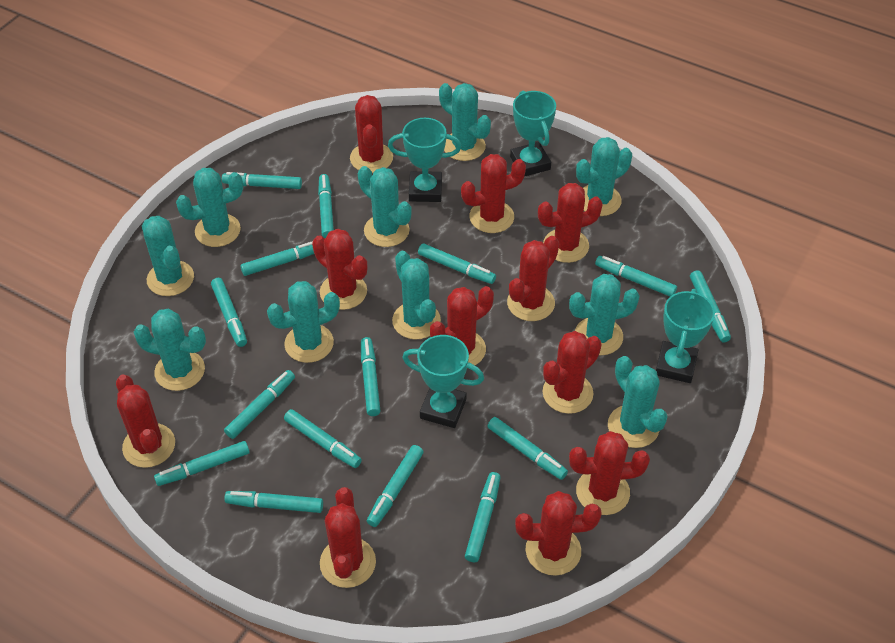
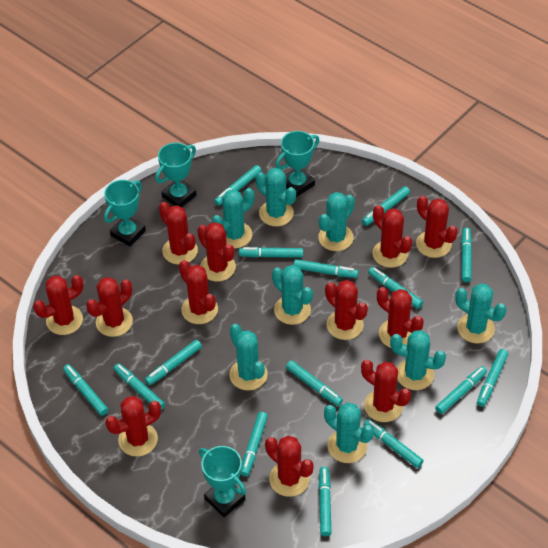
red cactus: [116,375,175,468] [312,229,367,310] [320,487,376,588] [350,95,393,173] [430,286,494,365] [461,154,526,233] [507,236,559,321] [515,491,602,576] [538,183,603,263] [543,331,602,414] [569,431,650,515] = 11 -> [33,275,83,335] [86,277,133,337] [105,396,161,457] [159,202,198,265] [179,260,218,324] [197,222,236,282] [265,436,314,497] [325,280,368,340] [361,360,411,422] [372,205,412,268] [377,287,424,348] [416,196,458,258] = 12
turquoise cactus: [134,309,206,391] [142,216,194,296] [176,168,243,247] [267,281,340,363] [358,166,412,247] [392,251,441,339] [439,83,491,161] [569,274,640,355] [576,137,632,216] [608,356,668,448] = 10 -> [212,188,254,248] [229,324,268,391] [256,168,296,226] [272,265,313,325] [318,192,355,251] [324,402,374,463] [390,330,446,390] [455,283,507,343] = 8

